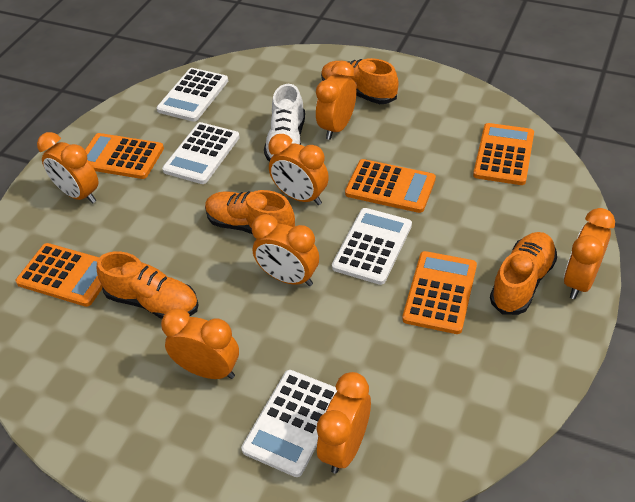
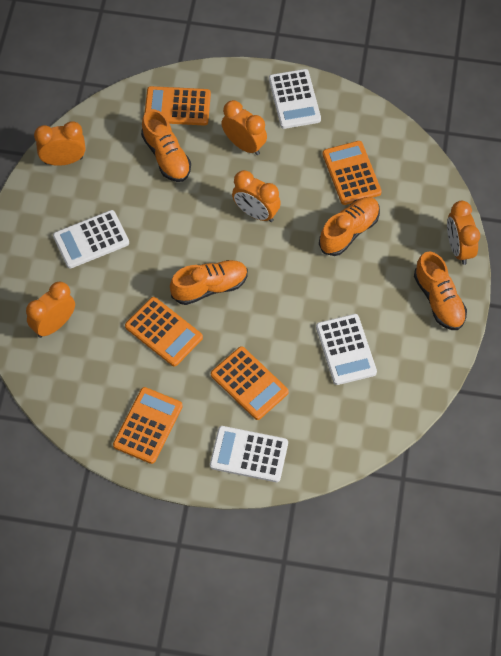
orange clock: [37,132,99,204] [161,308,239,379] [252,214,319,286] [268,134,329,205] [316,61,356,140] [317,372,371,474] [564,208,615,299] = 7 -> [26,281,75,338] [34,122,85,166] [221,100,267,155] [232,170,281,222] [447,201,480,265] = 5
white shoe: [264,84,305,162] = 1 -> none = 0

